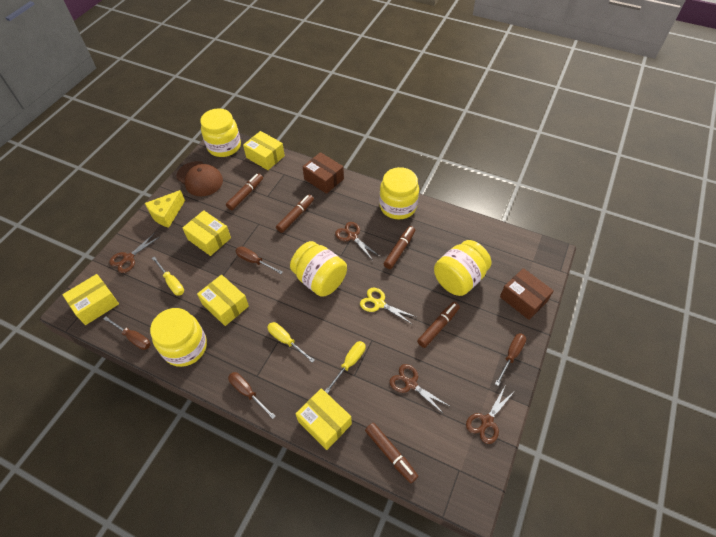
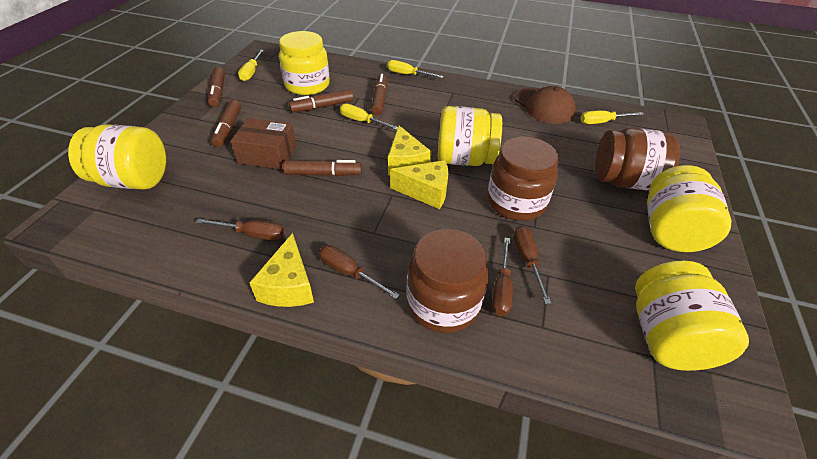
brown box: [303,152,344,194] [500,268,554,320] = 2 -> [231,118,296,170] = 1
brown jar: none = 0 -> [406,229,488,333] [487,137,559,221] [595,128,680,190] = 3
brown scissors: [109,234,159,273] [335,222,379,259] [389,364,449,414] [466,386,514,444] = 4 -> none = 0
yellow box: [62,274,119,325] [183,210,231,256] [197,275,249,326] [243,131,285,170] [295,388,352,450] = 5 -> none = 0
yellow cheese: [145,190,185,228] = 1 -> [249,233,314,307] [388,125,431,176] [390,160,449,209] = 3
yellow scissors: [360,288,416,324] = 1 -> none = 0
yellow screwdriver: [152,256,184,296] [267,322,315,363] [325,341,366,394] = 3 -> [238,50,264,81] [340,103,398,130] [387,60,444,78] [581,111,644,124] = 4

